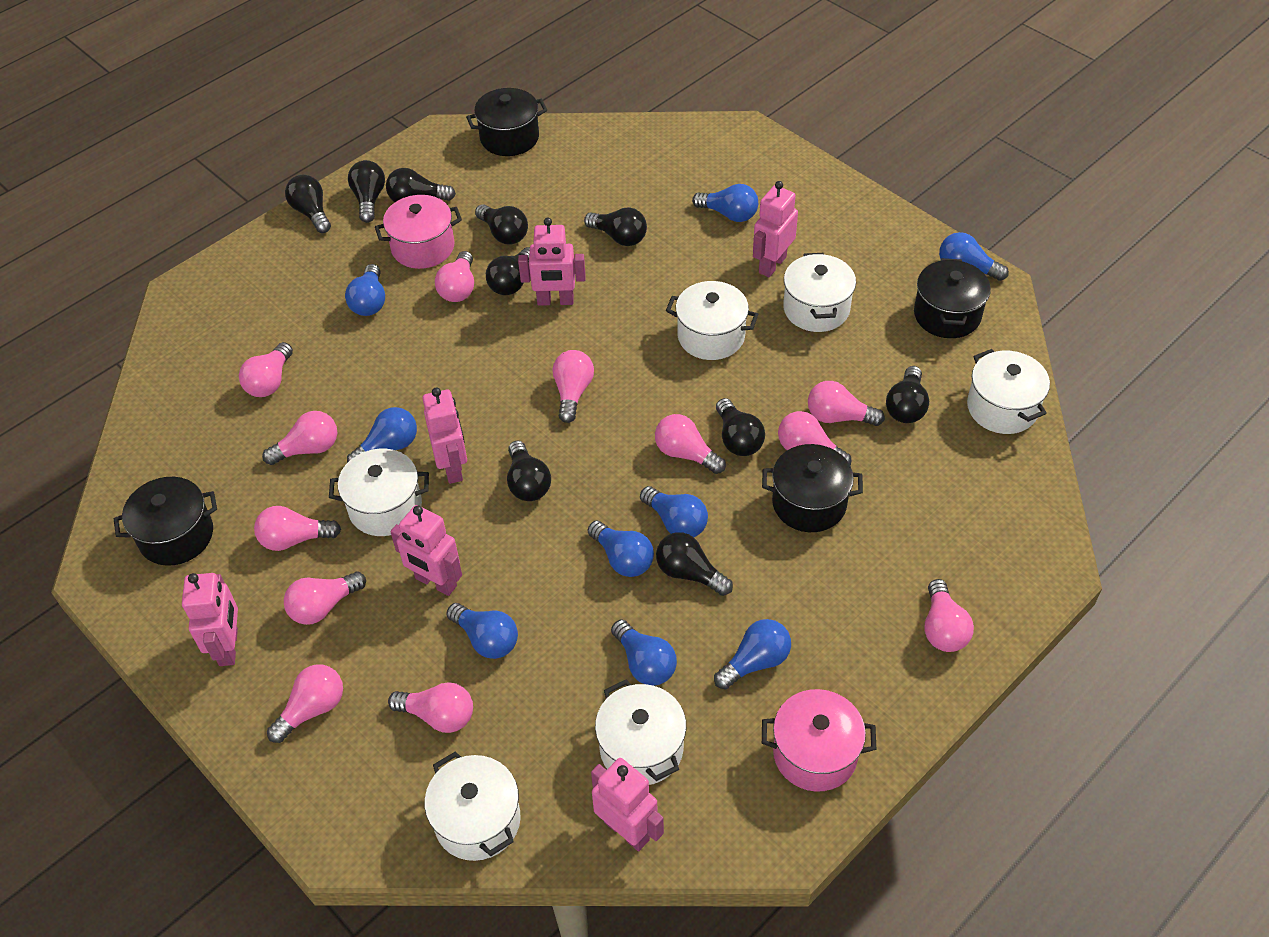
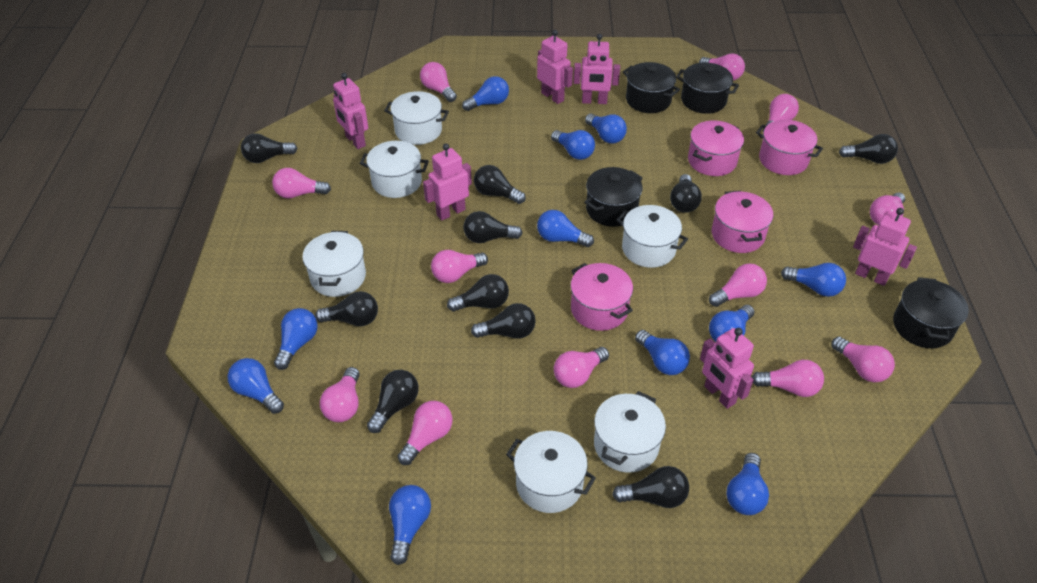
blue light bulb: [345,264,385,316] [347,407,417,463] [446,603,518,659] [588,521,654,577] [611,620,677,686] [640,486,708,537] [692,184,758,222] [714,619,791,690] [939,232,1009,281] = 9 -> [227,358,284,414] [274,308,318,370] [389,485,431,565] [462,76,509,111] [537,210,594,247] [551,130,595,160] [585,113,627,144] [635,330,690,375] [709,305,755,342] [726,453,769,515] [781,263,846,297] = 11
pink pot: [375,195,462,269] [762,689,876,792] = 2 -> [570,263,633,331] [688,120,744,176] [712,190,773,253] [756,120,823,175] = 4

